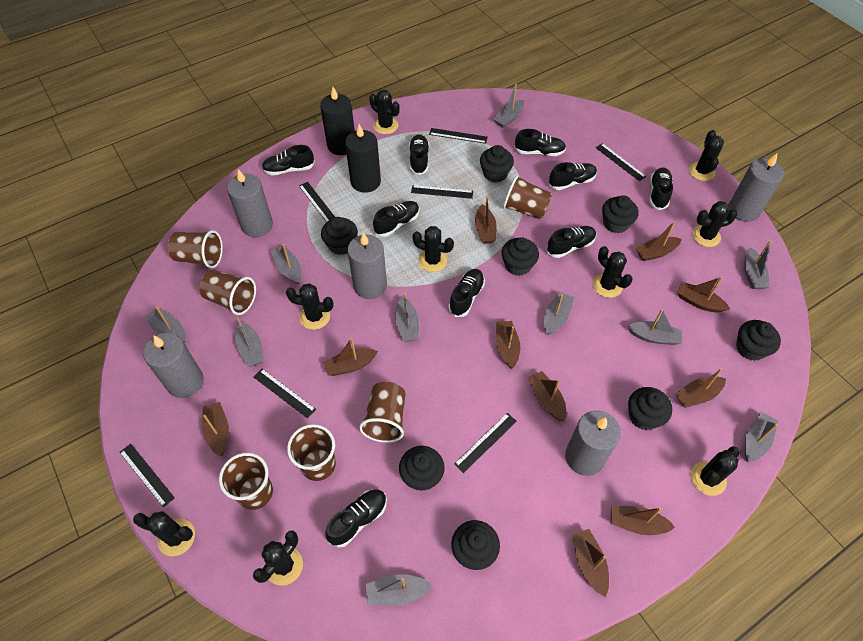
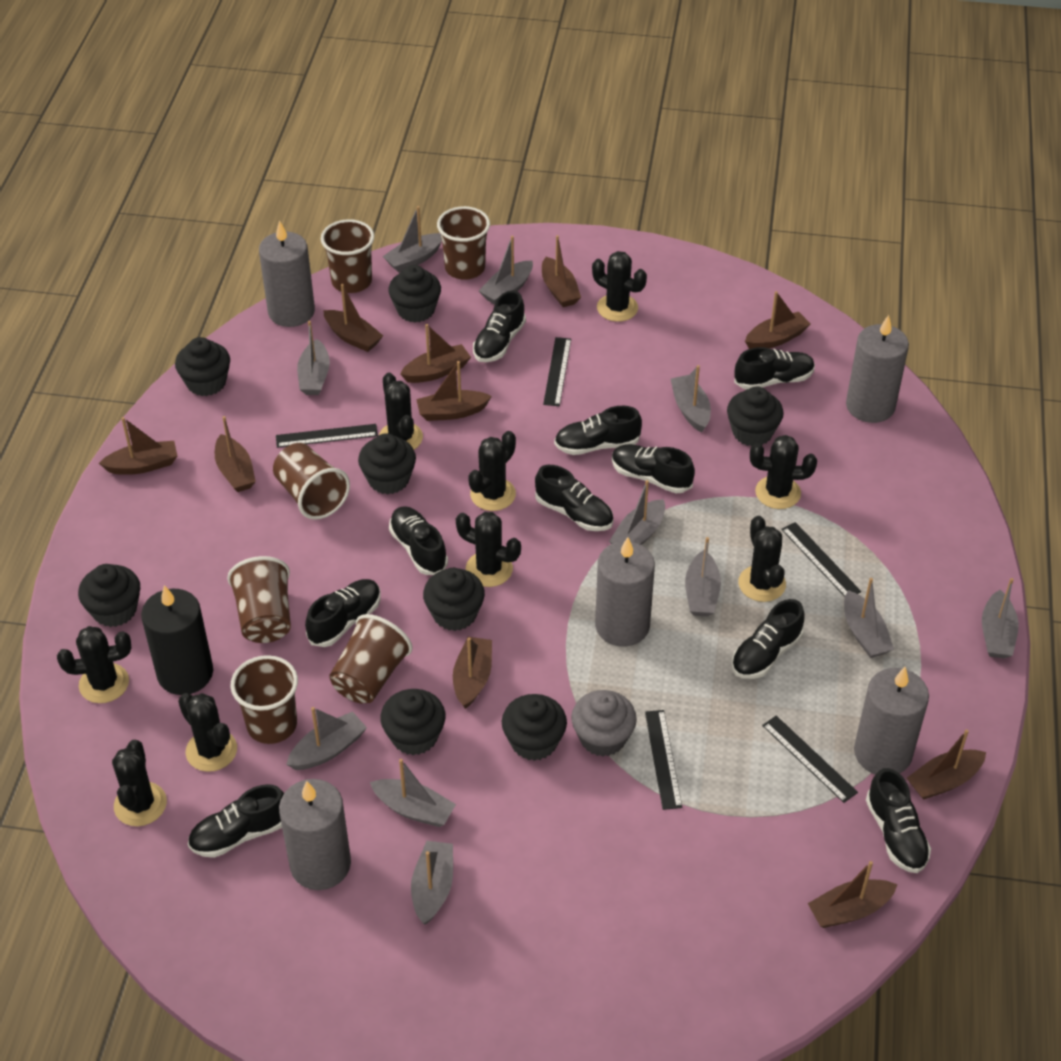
black candle: [320,87,355,155] [345,124,381,193] = 2 -> [141,585,213,695] = 1
black ruler: [119,444,175,508] [254,369,316,419] [299,182,335,222] [411,185,473,199] [429,128,488,144] [454,413,517,473] [596,143,646,181] = 7 -> [276,424,378,448] [543,337,571,406] [645,710,682,810] [762,716,858,803] [781,522,861,597] = 5
black shoe: [262,145,315,176] [325,489,387,548] [373,201,420,237] [409,134,429,175] [448,269,485,317] [514,129,566,156] [546,226,596,258] [549,162,597,190] [650,168,673,210] = 9 -> [188,784,284,858] [305,579,381,647] [389,506,448,575] [473,290,526,362] [535,465,613,531] [554,406,642,455] [612,444,695,493] [732,599,805,679] [734,347,815,390] [866,768,931,873] = 10
grey boat: [144,307,186,343] [236,318,264,367] [271,244,302,285] [366,575,433,606] [395,293,419,342] [493,84,524,128] [544,292,574,335] [628,309,682,345] [744,241,771,289] [745,412,778,462] = 10 -> [286,707,367,770] [297,321,330,395] [370,759,456,827] [383,206,442,272] [411,841,453,925] [479,236,533,304] [609,480,665,545] [671,365,711,432] [685,537,721,617] [844,578,894,658] [982,578,1019,659] = 11
grey cupcake: none = 0 -> [571,690,637,757] = 1

